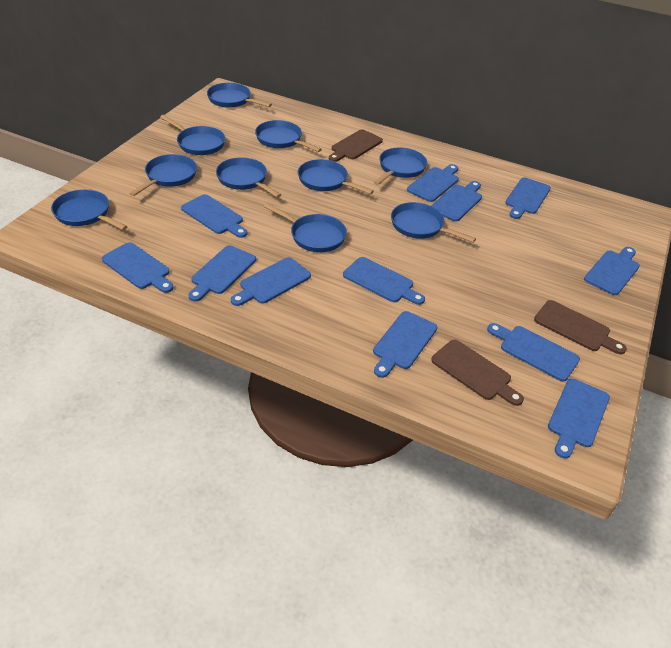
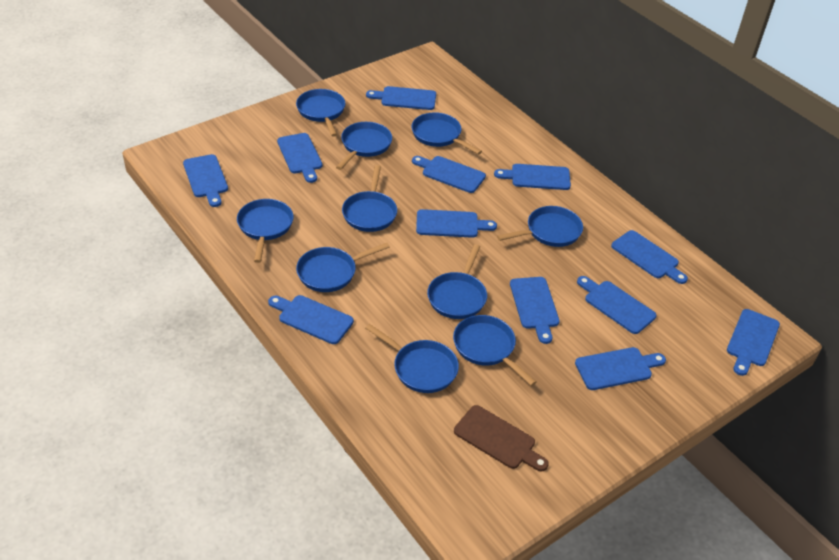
brown cutting board: [329,129,383,162] [431,340,524,406] [534,300,627,354] = 3 -> [454,405,549,471] = 1

